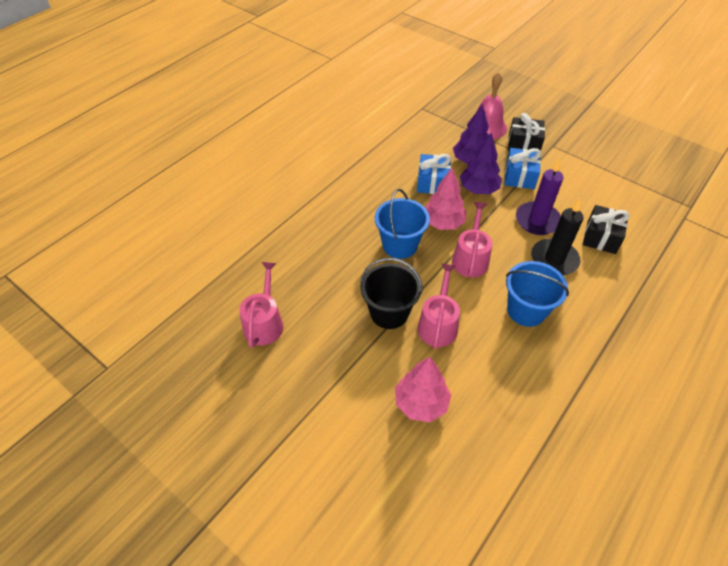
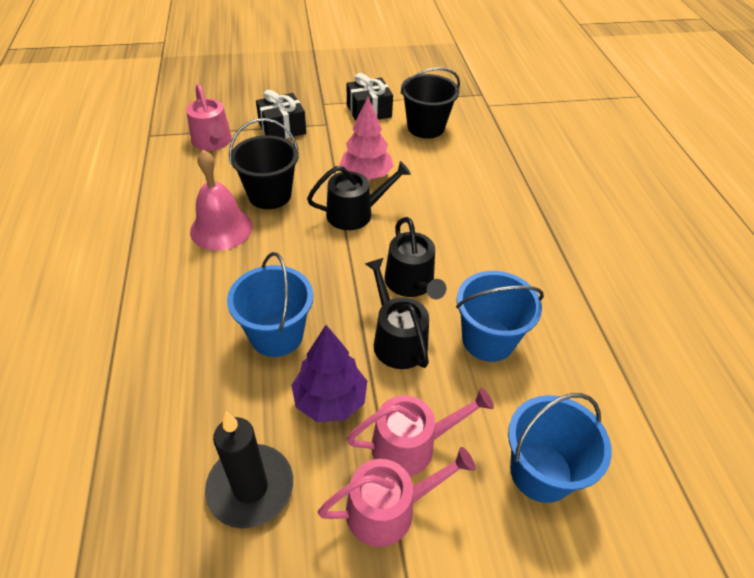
black bucket: [360,258,422,329] = 1 -> [229,118,299,209] [400,67,460,139] = 2
black watering can: none = 0 -> [307,161,411,230] [365,258,429,369] [385,217,446,300] = 3
blue bucket: [375,189,430,259] [506,261,569,327] = 2 -> [227,252,313,357] [456,271,544,362] [508,393,612,503] = 3
blue gift: [417,154,451,194] [504,148,541,189] = 2 -> none = 0
pink tree: [395,357,451,422] [425,167,466,230] = 2 -> [340,97,394,180] = 1
purple candle: [516,158,563,235] = 1 -> none = 0
purple tree: [453,104,489,164] [459,133,502,195] = 2 -> [292,325,367,422] = 1

